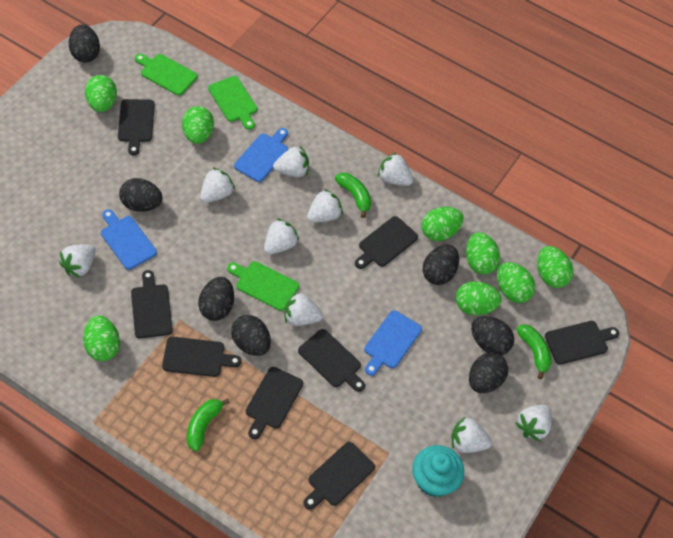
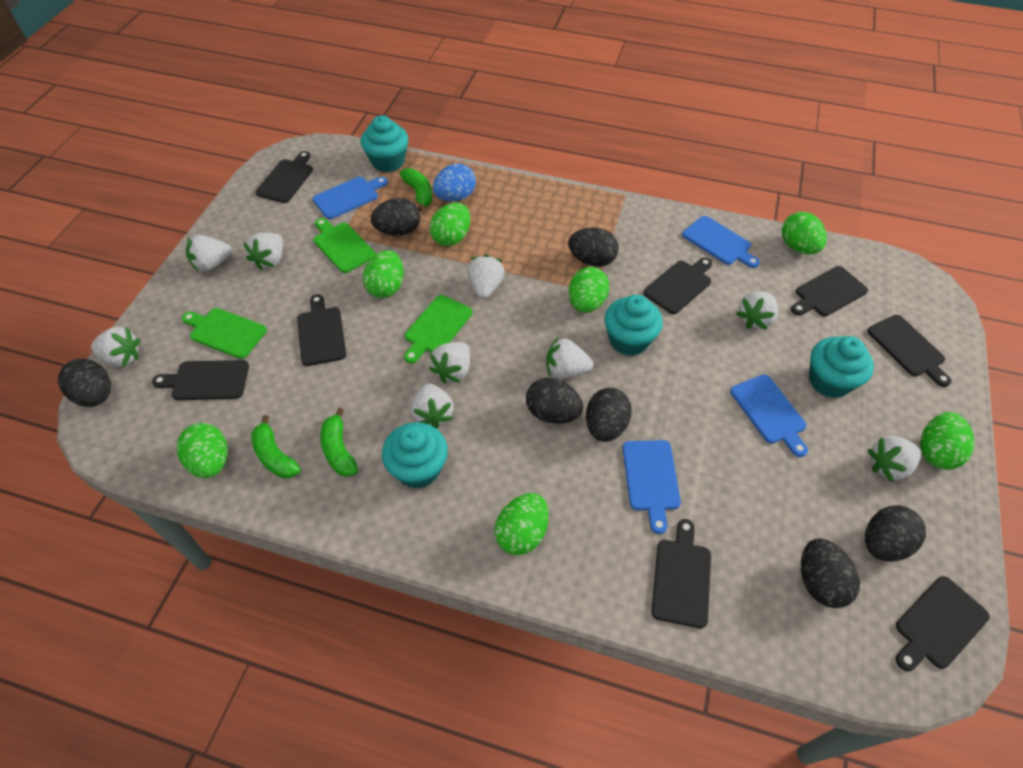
blue cutting board: [101,209,157,270] [234,128,288,182] [364,310,422,376] = 3 -> [313,177,388,219] [623,440,681,534] [682,216,760,268] [730,374,808,457] = 4
blue egg: none = 0 -> [433,163,476,202] = 1
green egg: [83,316,120,361] [85,75,117,112] [182,106,214,144] [422,207,464,241] [456,281,502,315] [466,232,500,275] [497,262,535,303] [537,246,573,288] = 8 -> [177,423,228,478] [363,250,404,298] [429,203,470,246] [494,493,549,555] [568,267,609,313] [782,212,827,255] [920,412,975,470] = 7
turquoise cupcake: [412,445,464,497] = 1 -> [361,115,408,172] [382,422,448,488] [604,295,663,356] [809,336,874,398] = 4

